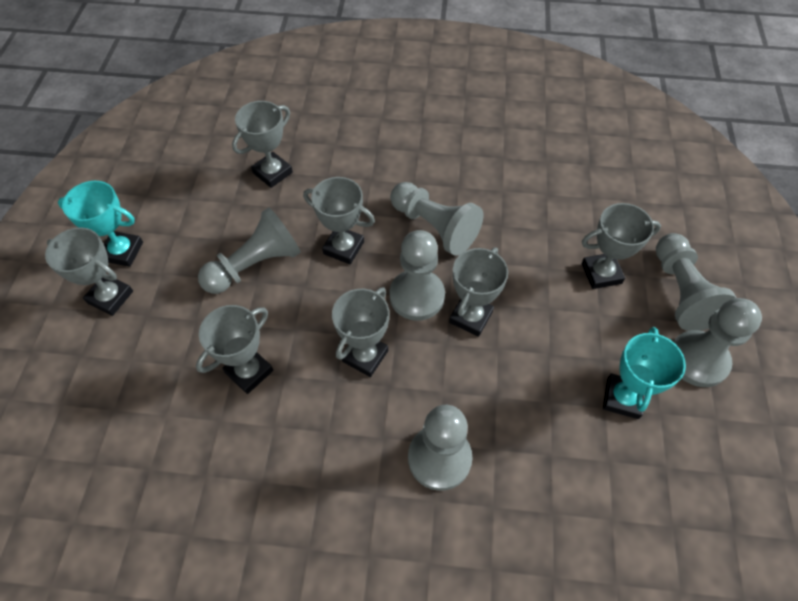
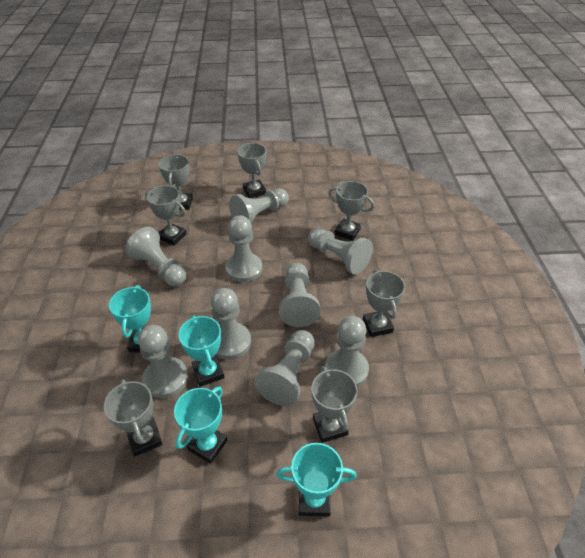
grey pawn: [198,208,301,294] [390,182,483,256] [390,230,445,321] [408,405,472,491] [656,233,737,331] [673,298,762,387] = 6 -> [125,227,186,286] [138,325,188,398] [211,288,251,360] [225,216,262,282] [229,188,289,225] [255,330,315,406] [279,263,321,327] [308,228,373,275] [325,316,369,387] = 9
turquoise trophy: [58,181,143,267] [603,327,686,419] = 2 -> [109,285,151,353] [174,387,227,464] [178,315,224,387] [277,443,357,516] = 4

